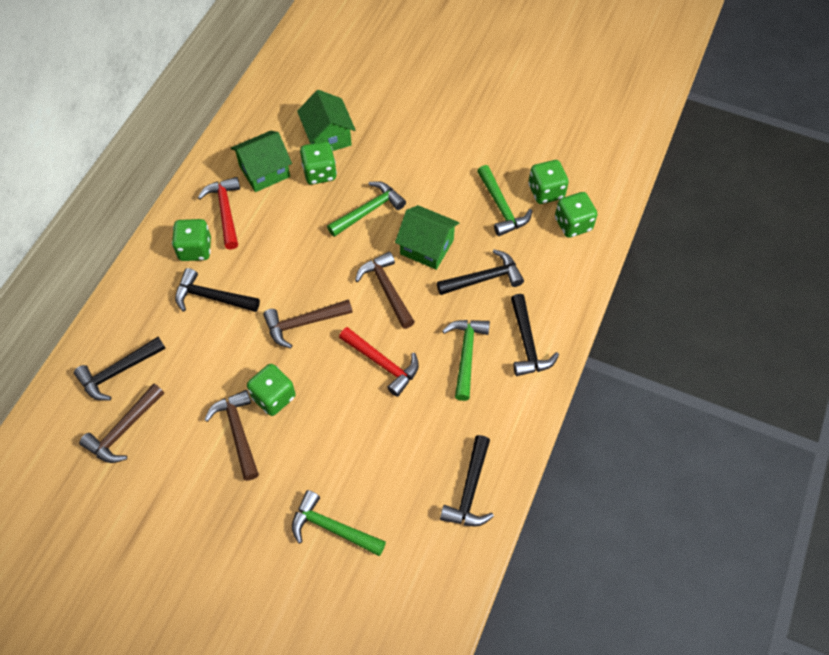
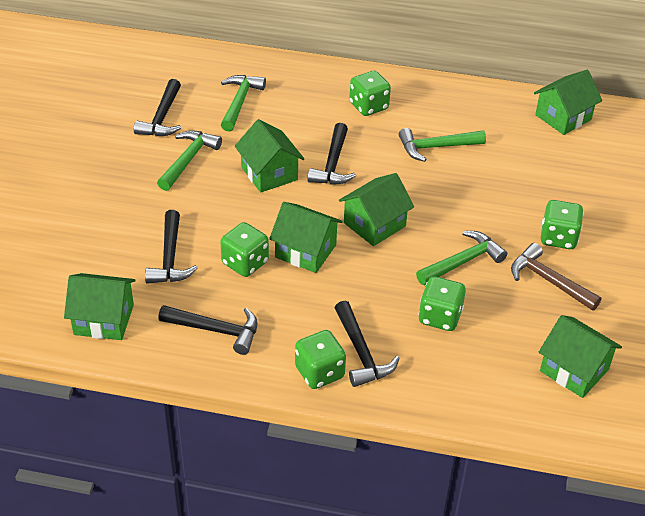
brown hammer: [79,383,164,463] [204,390,259,481] [263,299,353,348] [355,251,415,329] = 4 -> [511,243,602,311] = 1
green house: [231,131,292,192] [297,90,356,151] [395,205,459,270] = 3 -> [64,273,136,340] [235,119,304,193] [269,202,343,273] [339,173,414,246] [534,70,602,135] [539,315,622,398] = 6
red hammer: [198,177,240,250] [339,327,419,397] = 2 -> none = 0

